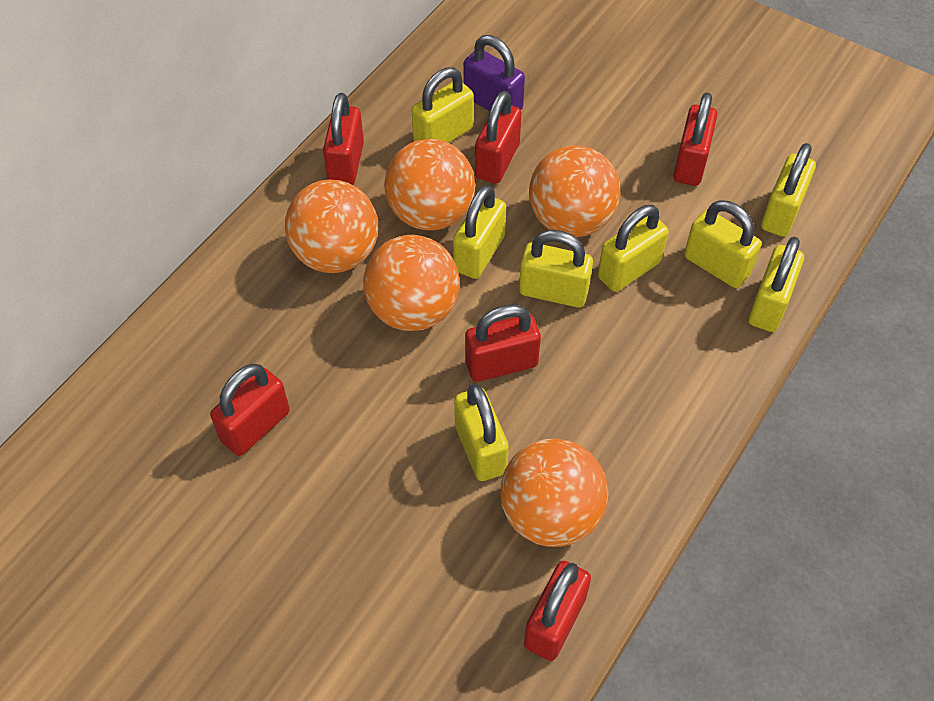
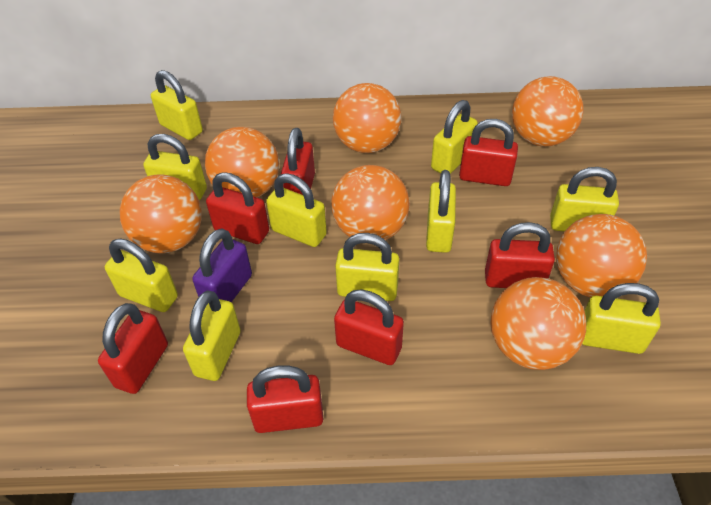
orange ball: [285,179,378,273] [363,235,460,331] [384,139,475,231] [500,438,608,547] [529,145,620,237] = 5 -> [120,174,202,253] [205,127,279,198] [332,165,410,240] [333,83,401,153] [490,277,586,370] [512,76,583,146] [556,214,647,297] = 7
red padlock: [210,364,290,456] [323,93,364,185] [465,304,541,382] [475,91,522,184] [524,561,591,661] [673,92,717,186] = 6 -> [98,303,168,394] [206,172,269,244] [247,365,323,433] [281,128,315,195] [334,289,404,365] [459,119,518,186] [485,222,555,288] = 7
yellow padlock: [412,67,474,143] [453,185,506,279] [454,384,509,481] [519,230,593,308] [598,205,669,292] [684,200,762,288] [748,237,804,332] [761,143,816,237] = 8 -> [105,238,178,312] [143,134,207,200] [151,70,203,140] [183,291,241,381] [266,173,327,247] [335,233,399,301] [426,170,456,253] [431,100,478,174] [550,167,619,232] [582,283,661,354] = 10

